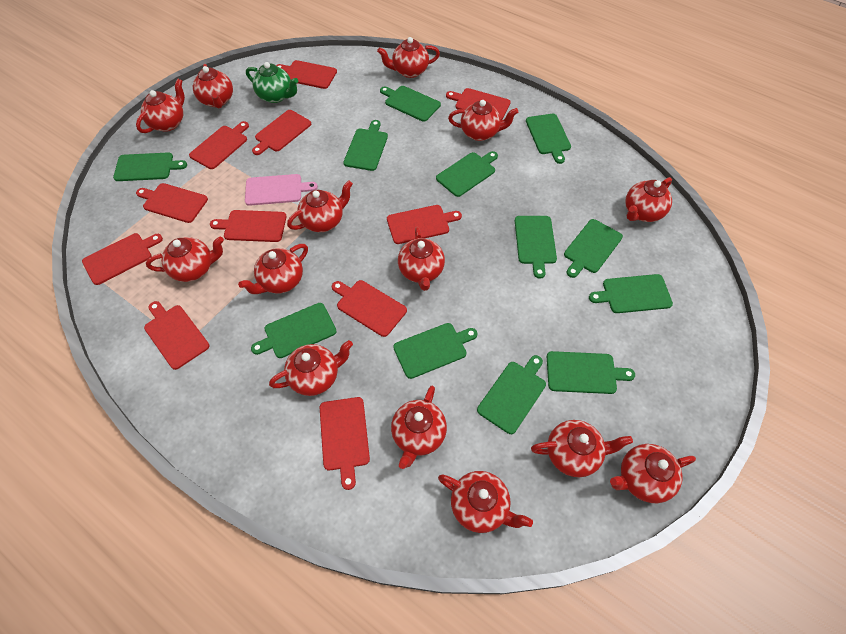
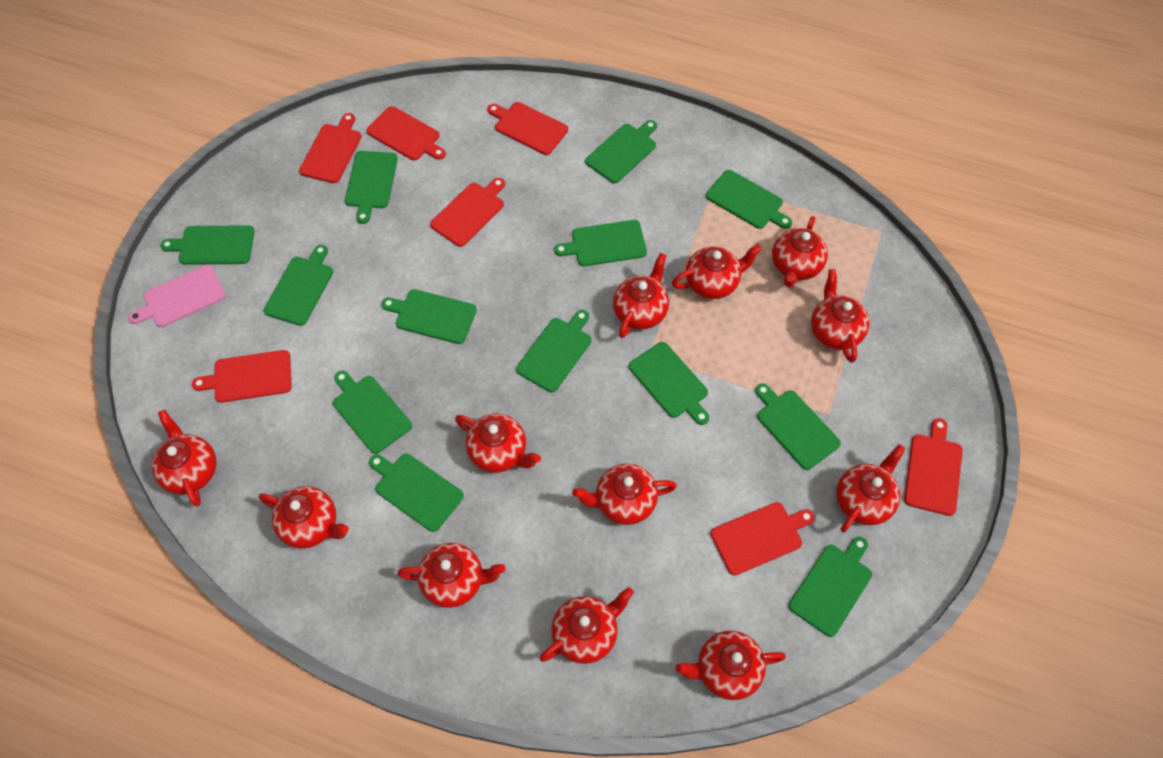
green cutting board: [113,152,187,181] [251,303,337,358] [343,120,388,171] [380,86,441,122] [393,323,477,379] [436,151,498,197] [477,355,546,434] [515,216,557,279] [526,114,571,164] [547,351,635,394] [564,219,623,278] [589,274,673,313] = 12 -> [160,225,255,265] [264,245,333,326] [333,371,412,454] [345,151,398,224] [369,454,464,532] [382,289,477,344] [516,310,591,392] [554,220,647,266] [585,120,657,183] [629,342,709,425] [706,170,792,229] [755,383,841,470] [789,537,872,637] = 13
green teapot: [246,62,298,103] = 1 -> none = 0
red cutting board: [82,233,163,285] [136,183,208,223] [144,301,210,370] [189,121,249,169] [210,210,287,242] [252,110,311,155] [276,60,337,89] [320,397,370,490] [332,280,407,337] [387,205,462,244] [446,88,511,120] = 11 -> [192,350,292,403] [299,113,362,183] [366,106,446,161] [430,178,505,247] [487,102,568,155] [711,502,815,575] [904,418,963,516] = 7
red teapot: [136,79,185,133] [146,237,224,282] [193,64,233,108] [238,244,308,294] [269,340,353,396] [287,180,353,232] [377,37,440,78] [391,386,447,469] [398,227,445,291] [438,471,533,533] [448,100,518,141] [531,420,633,477] [610,444,696,503] [625,177,672,222] = 14 -> [152,410,217,506] [259,486,349,549] [397,543,506,608] [455,413,541,473] [539,587,634,664] [572,463,677,525] [613,253,669,338] [672,244,762,299] [675,631,786,700] [772,216,828,287] [811,269,870,363] [836,444,906,532] = 12

